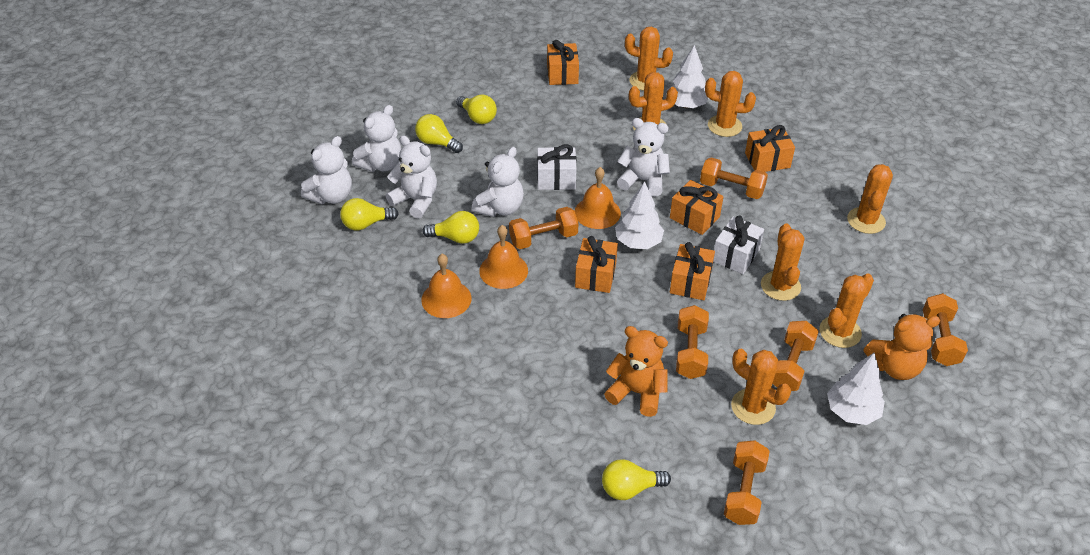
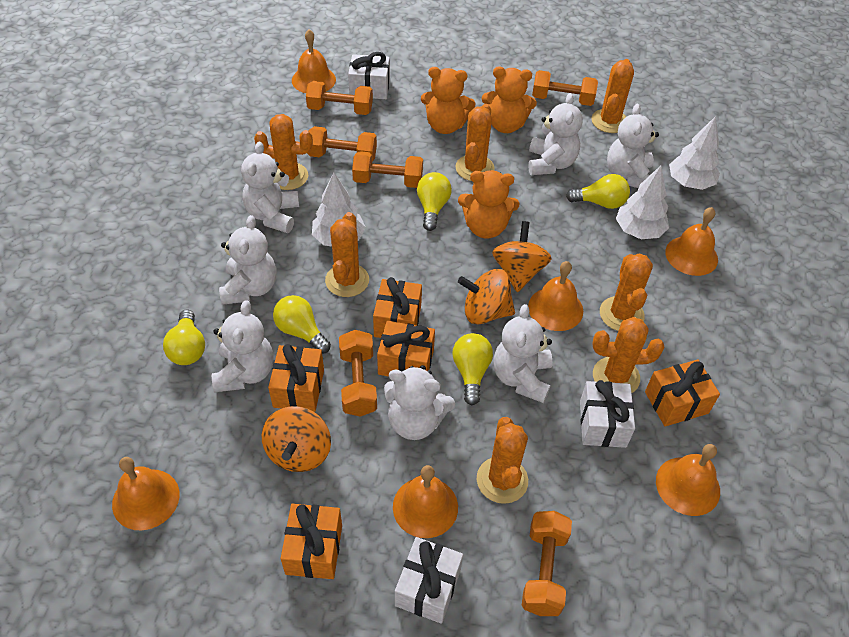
orange bell: [421,254,472,318] [479,225,528,289] [575,167,621,229] = 3 -> [112,457,180,530] [292,29,336,93] [393,465,458,538] [528,261,583,331] [656,444,720,516] [665,207,718,276] = 6
orange spinning top: none = 0 -> [261,406,331,472] [458,269,515,324] [492,221,552,292] = 3
orange teddy bear: [604,326,668,417] [863,314,940,380] = 2 -> [421,67,476,134] [458,170,519,239] [481,67,537,133] = 3
white gift: [537,144,577,190] [713,216,764,274] = 2 -> [348,52,390,99] [395,537,463,624] [580,380,635,448] = 3
white teddy bear: [301,136,352,204] [352,105,402,172] [386,135,437,219] [472,147,524,217] [617,118,670,197] = 5 -> [212,300,274,392] [219,215,276,305] [241,142,299,233] [384,365,455,440] [493,304,552,403] [528,93,583,175] [607,104,659,188] = 7

